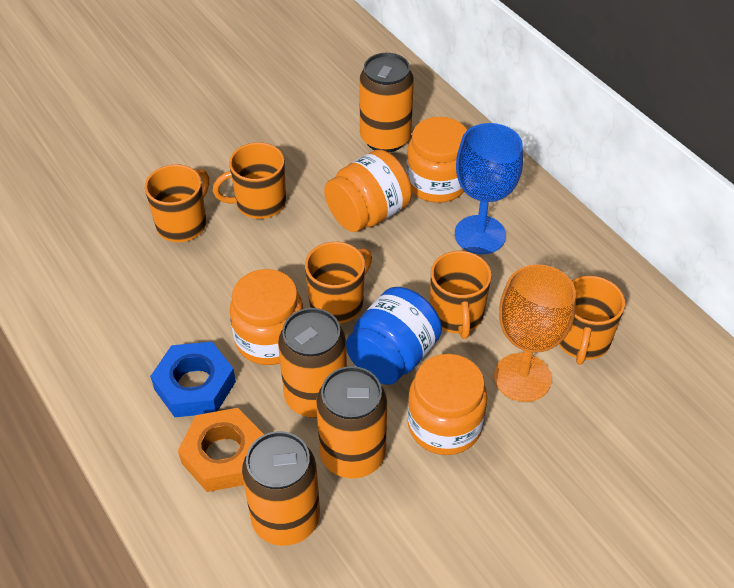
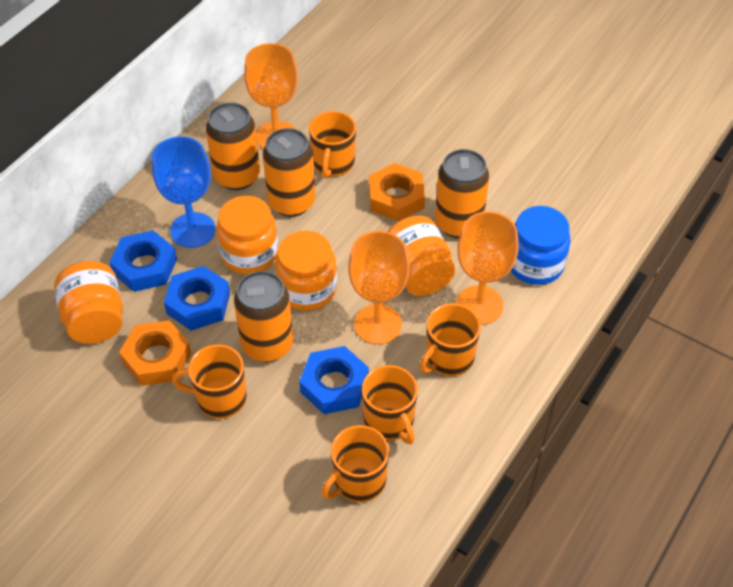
blue nut: [150,342,236,417] = 1 -> [109,230,177,292] [164,266,230,331] [299,346,369,414] = 3
orange goblet: [494,264,576,402] = 1 -> [244,43,298,149] [348,231,410,344] [456,211,518,325] = 3
orange nut: [178,408,264,492] = 1 -> [119,320,192,386] [369,163,425,221] = 2

